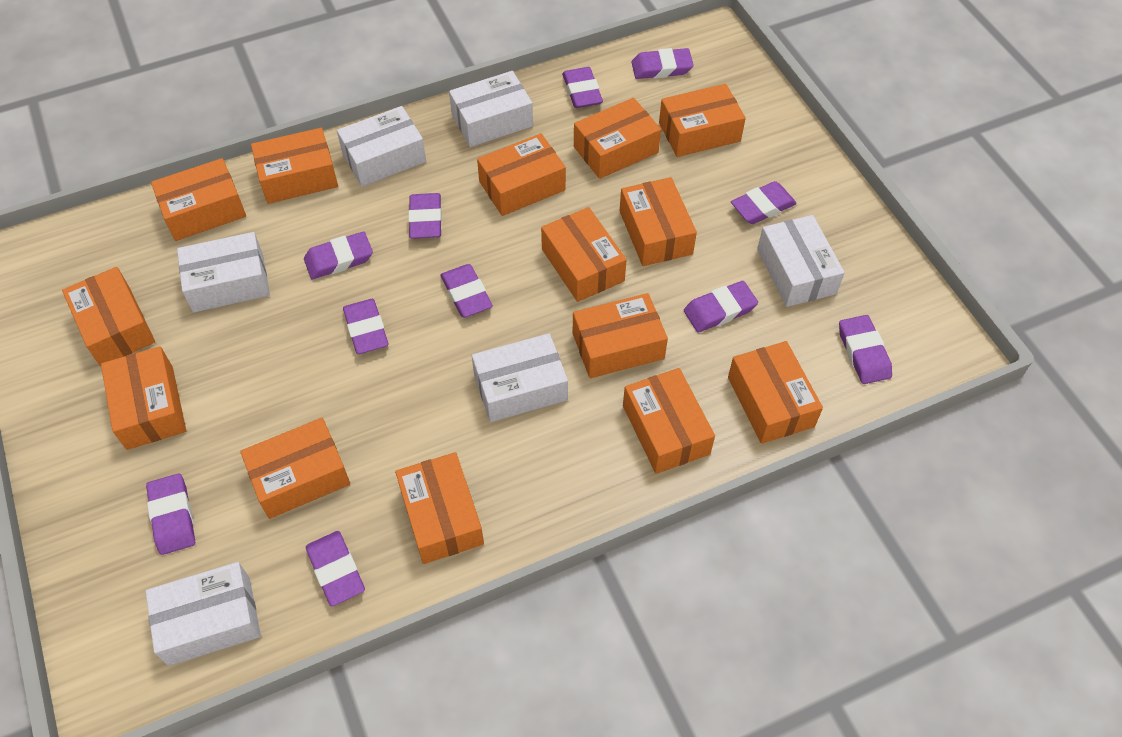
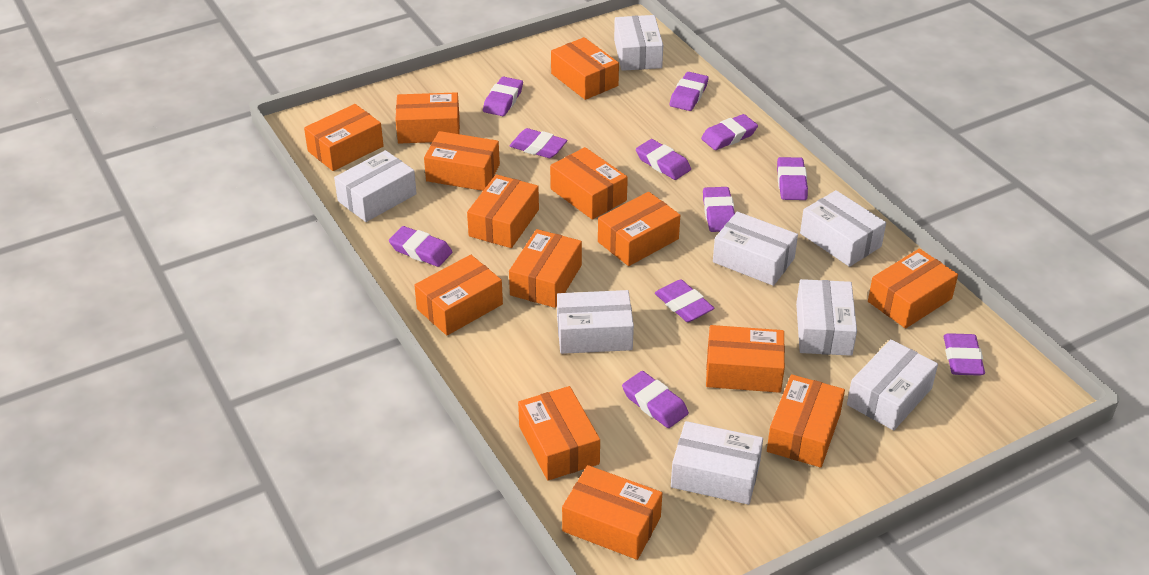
white box: [145,562,261,666] [177,232,270,313] [337,106,426,187] [449,71,533,147] [472,333,568,422] [757,215,845,307] = 6 -> [334,150,417,222] [557,290,634,354] [614,15,663,71] [671,421,763,505] [713,212,798,286] [796,279,857,356] [800,190,886,267] [847,339,938,431] = 8

